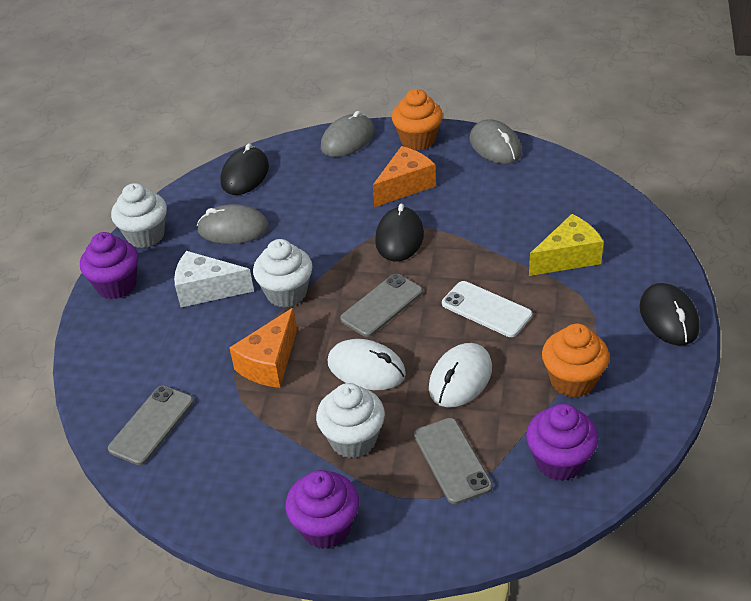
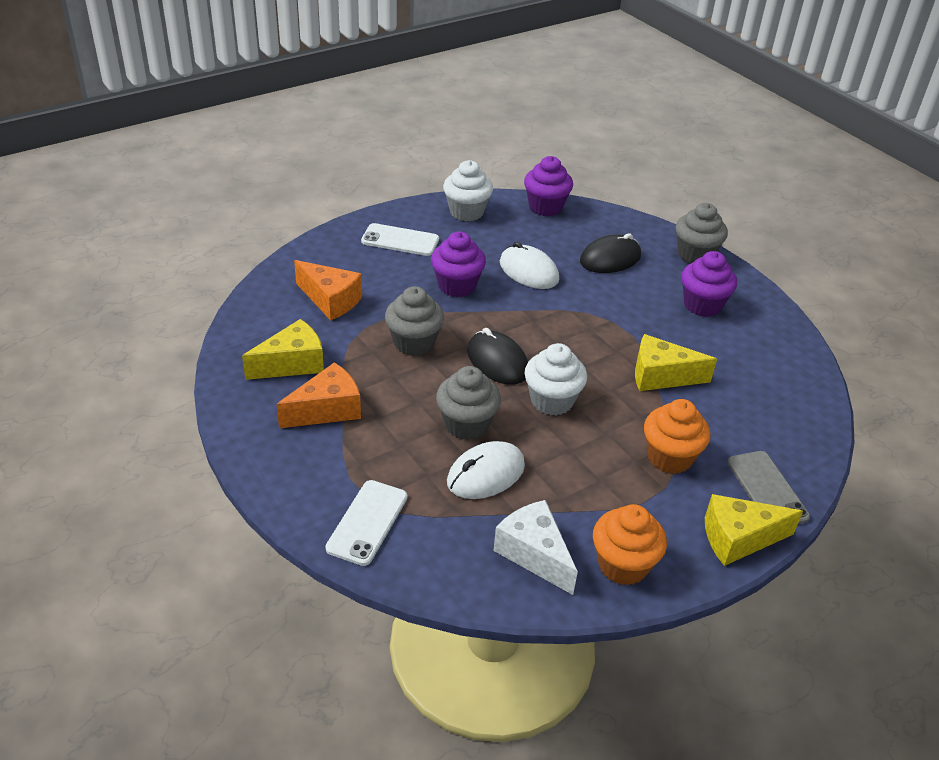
black mouse: [221,143,269,195] [375,203,424,262] [639,283,700,346] = 3 -> [467,328,528,385] [580,233,641,273] = 2
grey cupcake: none = 0 -> [385,286,444,356] [436,366,501,440] [675,203,728,264] = 3
grey mouse: [197,204,269,244] [321,111,375,157] [470,119,522,164] = 3 -> none = 0
grey phone: [108,385,194,465] [340,274,423,337] [414,418,493,504] = 3 -> [727,451,810,524] = 1
white cupcake: [111,183,167,248] [253,239,313,307] [316,383,385,458] = 3 -> [443,160,493,221] [524,343,587,416] = 2
white phone: [442,281,532,337] = 1 -> [325,480,407,566] [361,223,439,256] = 2
yellow cheese: [529,214,604,276] = 1 -> [242,319,324,380] [635,334,717,391] [705,494,803,566] = 3

